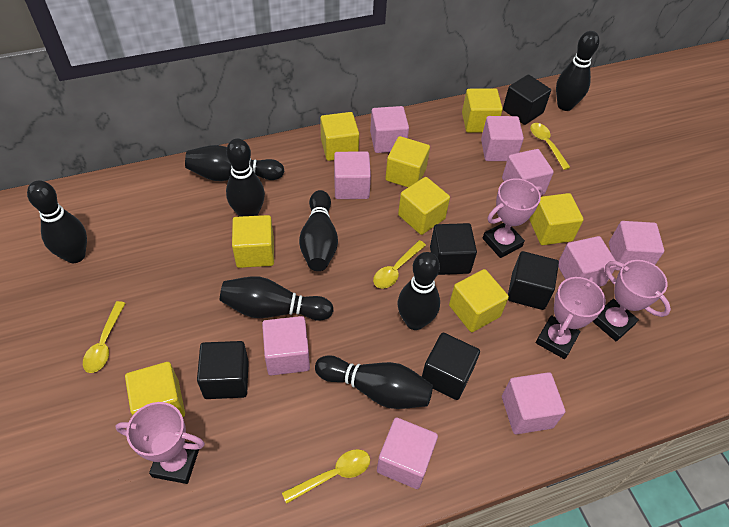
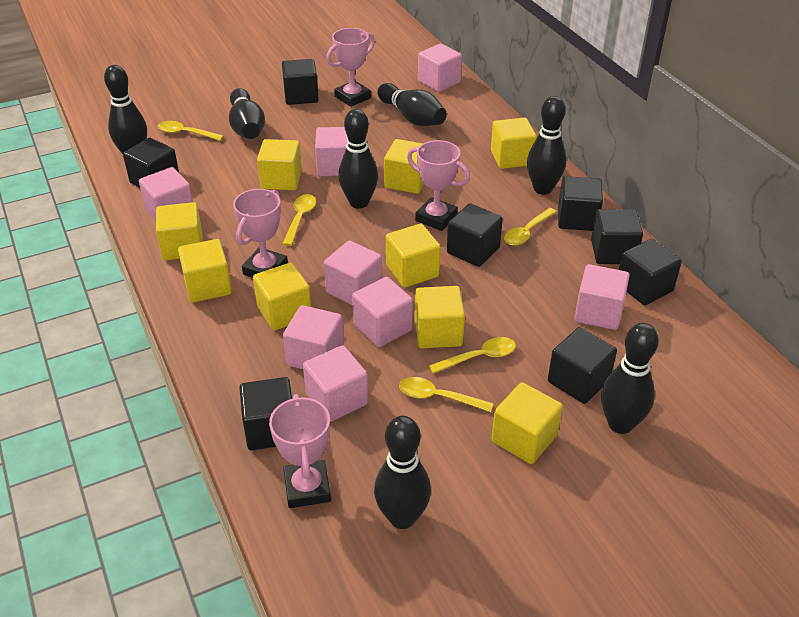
black bowling pin: [27,180,87,263] [185,145,284,181] [220,276,333,321] [226,138,265,217] [299,190,338,271] [315,355,433,409] [398,252,440,330] [556,31,599,111] = 8 -> [104,65,147,154] [229,88,265,139] [338,109,378,209] [374,416,431,529] [377,83,447,126] [527,96,566,195] [601,323,659,434] = 7
black cube: [197,341,249,399] [422,333,480,400] [430,223,477,275] [503,74,551,125] [508,251,559,310] = 5 -> [123,138,179,188] [239,377,292,450] [282,59,319,105] [447,203,503,267] [548,327,617,404] [558,176,603,231] [591,209,643,264] [619,239,682,305] = 8
pink cube: [262,316,310,375] [334,152,371,199] [370,106,409,153] [377,418,438,489] [481,116,524,161] [502,149,554,195] [502,372,565,434] [558,236,617,287] [609,221,664,271] = 9 -> [139,167,193,221] [283,305,344,369] [303,345,368,422] [315,127,348,176] [324,240,382,305] [352,277,413,347] [418,43,462,92] [574,264,630,330] = 8
yellow cube: [125,362,185,417] [232,215,274,268] [320,112,359,161] [385,136,430,187] [398,177,450,235] [449,269,509,332] [462,88,503,133] [530,193,584,245] = 8 -> [156,202,203,260] [178,239,232,303] [253,262,311,331] [257,139,302,190] [384,139,424,194] [386,224,440,288] [415,286,465,348] [491,118,537,169] [492,382,563,464] = 9
yellow spoon: [83,301,126,373] [282,449,370,504] [373,240,426,289] [530,123,571,170] = 4 -> [158,121,224,141] [283,194,316,246] [399,377,494,412] [429,337,516,374] [504,208,557,246] = 5

